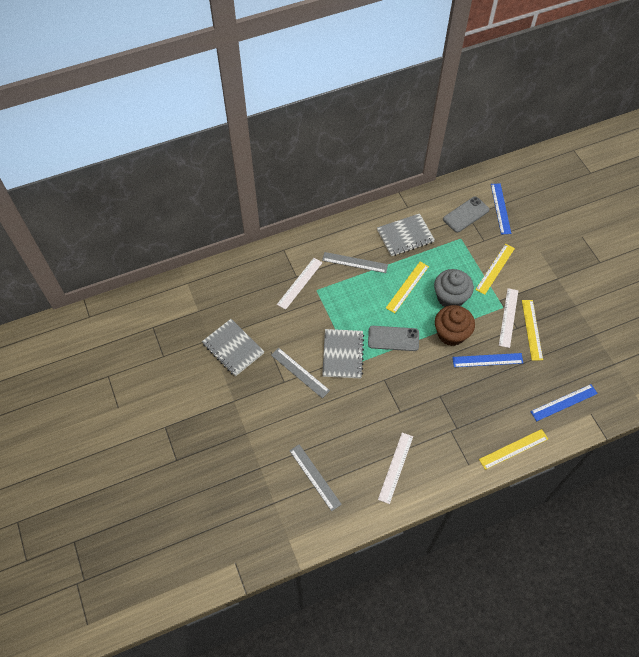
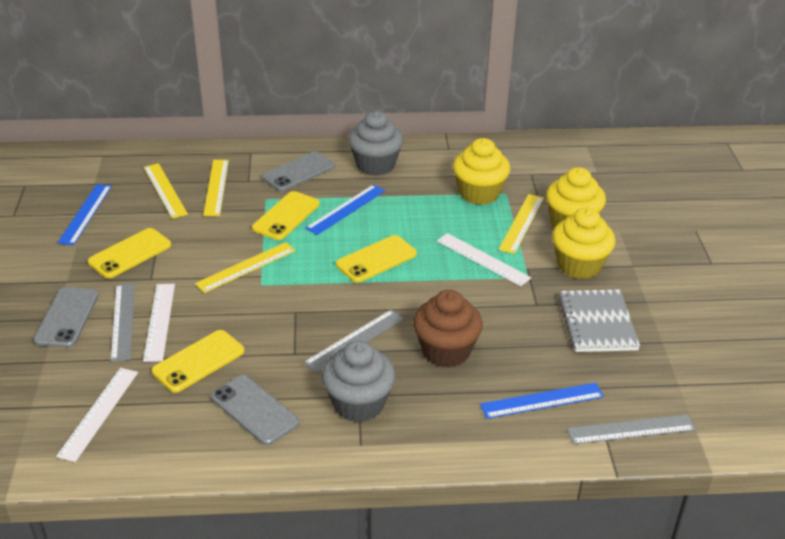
grey cupcake: [434,269,474,307] = 1 -> [322,341,396,422] [348,111,404,176] = 2
grey notebook: [202,319,264,377] [322,329,364,379] [377,213,435,256] = 3 -> [558,289,640,352] = 1
grey phone: [368,326,419,351] [443,196,490,233] = 2 -> [33,287,99,348] [211,375,299,445] [262,151,335,192] = 3
yellow cupcake: none = 0 -> [453,138,510,205] [546,167,606,228] [552,207,616,279] = 3
yellow phone: none = 0 -> [88,228,171,278] [152,330,244,393] [252,191,320,240] [336,235,417,283] = 4

